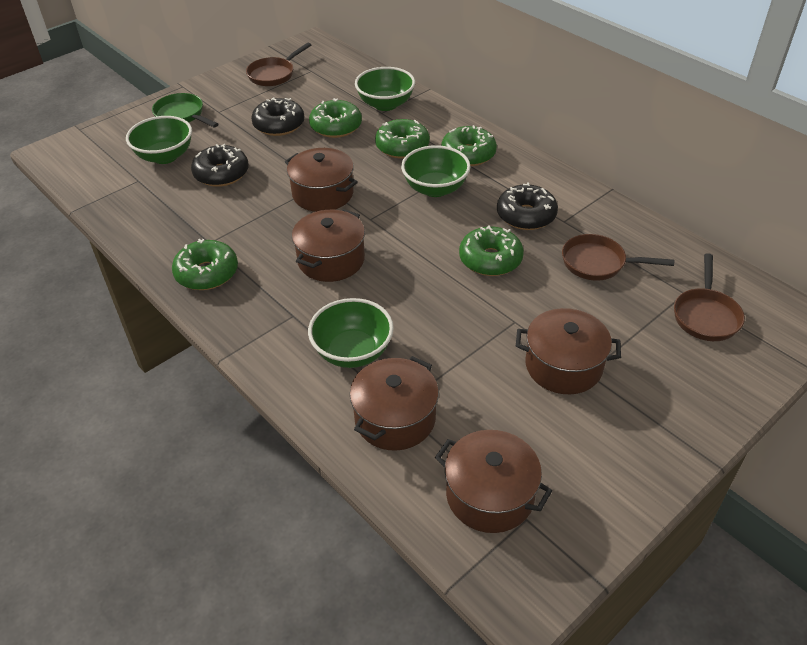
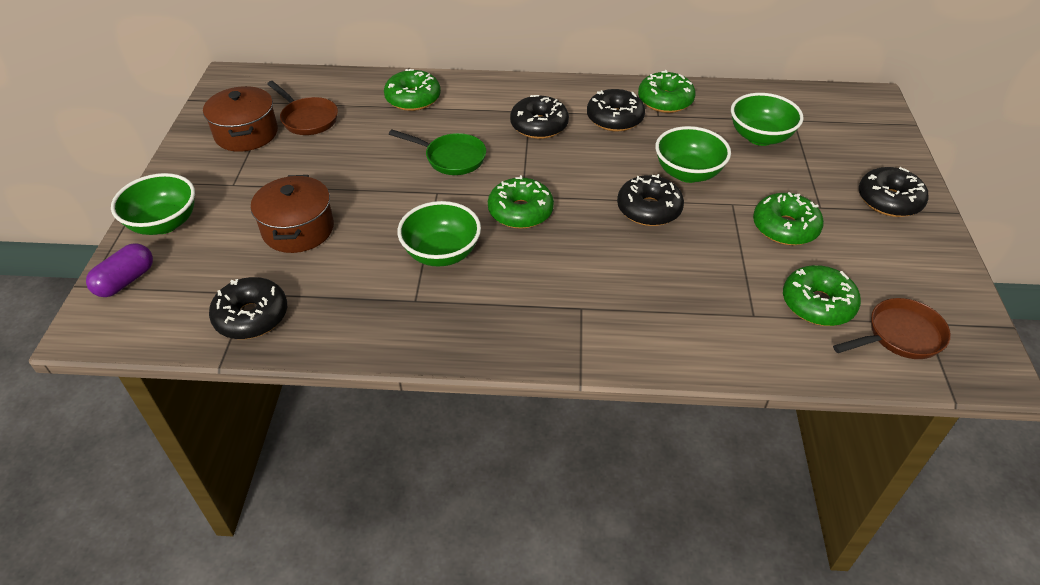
black donut: [191,144,249,187] [251,97,304,136] [497,182,558,230] = 3 -> [209,277,287,339] [510,95,569,139] [587,89,645,132] [617,174,684,226] [859,167,929,217] = 5
brown pan: [246,42,311,86] [562,234,674,281] [674,253,745,341] = 3 -> [267,81,338,135] [833,298,951,359] = 2
brown pot: [285,148,358,212] [292,209,365,282] [350,356,439,451] [435,430,552,533] [516,308,621,394] = 5 -> [203,86,278,152] [251,175,334,253] = 2
purple capsule: none = 0 -> [86,243,153,297] = 1

